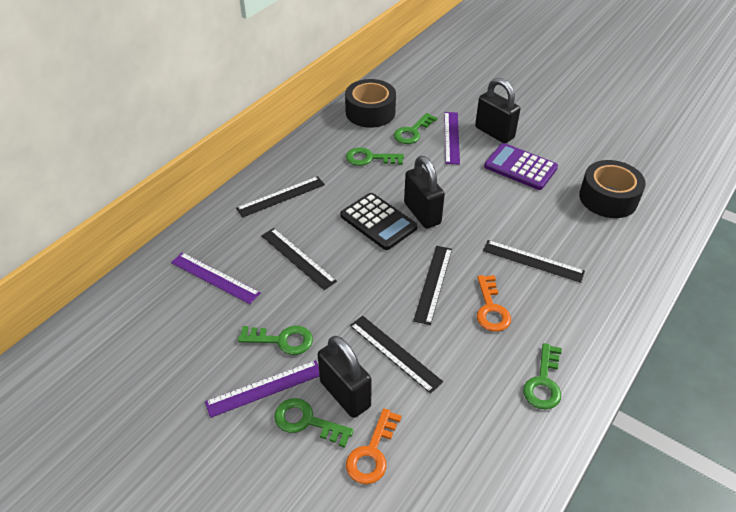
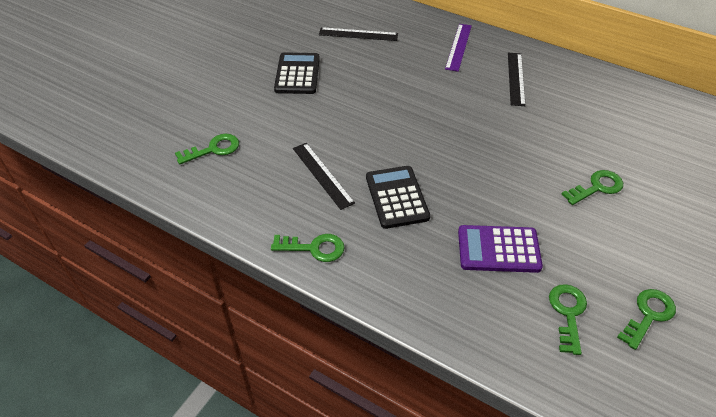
black calculator: [340,193,418,250] = 1 -> [274,52,320,94] [366,166,430,229] = 2
black padlock: [318,336,371,418] [404,156,445,229] [475,78,520,143] = 3 -> none = 0
black ruler: [236,176,325,218] [261,228,337,290] [350,316,443,394] [413,246,452,325] [483,240,585,283] = 5 -> [293,143,355,210] [319,27,398,41] [508,53,526,106] = 3
black tape: [345,79,396,128] [579,160,646,218] = 2 -> none = 0
orange key: [346,408,402,484] [477,275,511,332] = 2 -> none = 0
purple ruler: [171,252,261,304] [205,360,319,418] [444,112,460,165] = 3 -> [445,24,472,72] = 1

